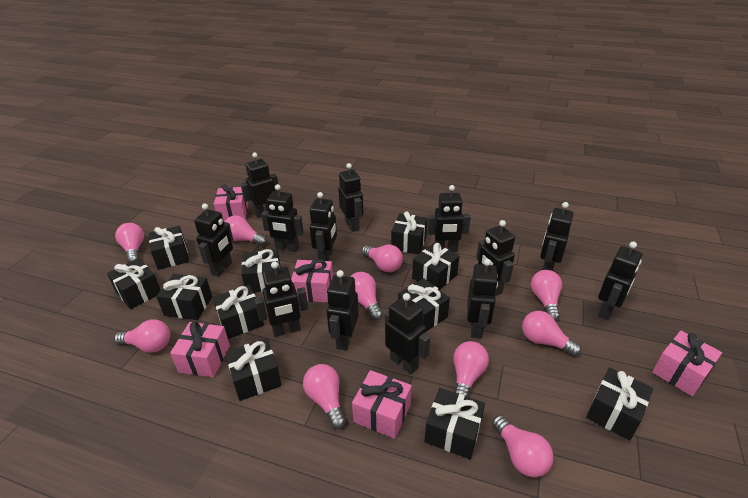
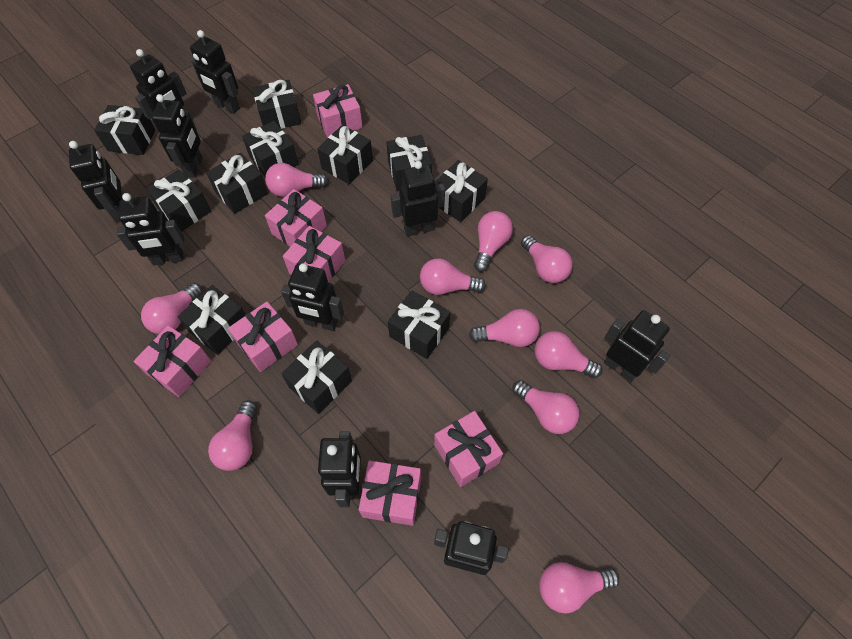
black robot: [194,204,233,277] [240,153,278,218] [255,261,308,337] [261,184,304,252] [310,192,337,261] [327,270,359,351] [338,163,363,232] [385,293,431,374] [427,185,471,252] [467,259,498,339] [476,220,515,296] [540,202,574,271] [598,242,642,320] = 13 -> [69,141,123,222] [116,193,184,265] [130,49,187,119] [151,94,203,178] [190,30,240,114] [281,263,344,331] [318,431,361,507] [391,161,445,237] [434,521,509,575] [604,310,671,382] = 10
pink gift: [170,321,230,377] [214,184,248,221] [291,259,333,302] [352,370,412,439] [652,331,722,396] = 5 -> [133,325,211,397] [228,302,298,372] [265,189,327,247] [283,226,345,282] [313,84,363,138] [359,460,421,526] [434,411,503,487] = 7

